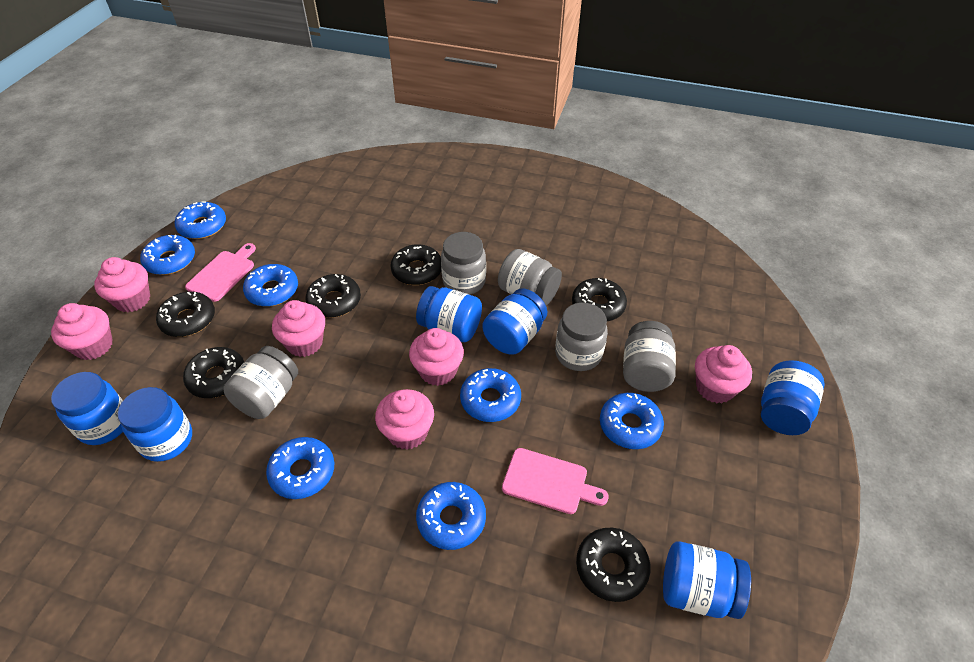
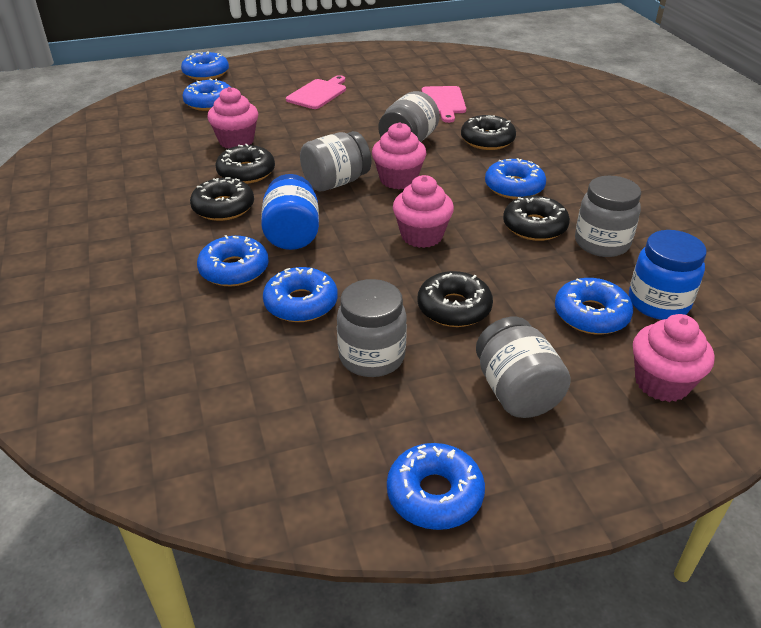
black donut: [156,292,215,337] [183,347,244,398] [305,274,361,318] [391,244,441,285] [572,278,627,321] [576,527,651,602] = 6 -> [190,177,254,221] [215,144,275,184] [417,271,493,327] [461,115,516,150] [503,196,570,241] = 5
blue jar: [51,372,123,445] [118,387,192,462] [416,286,482,342] [482,289,547,355] [663,541,751,619] [761,360,825,435] = 6 -> [261,174,319,250] [629,230,707,320] = 2
pink cupcake: [51,303,113,360] [94,257,150,312] [272,300,325,357] [375,389,434,450] [409,328,464,386] [695,345,752,403] = 6 -> [207,87,258,149] [372,122,426,189] [393,175,454,248] [633,314,715,402] = 4

